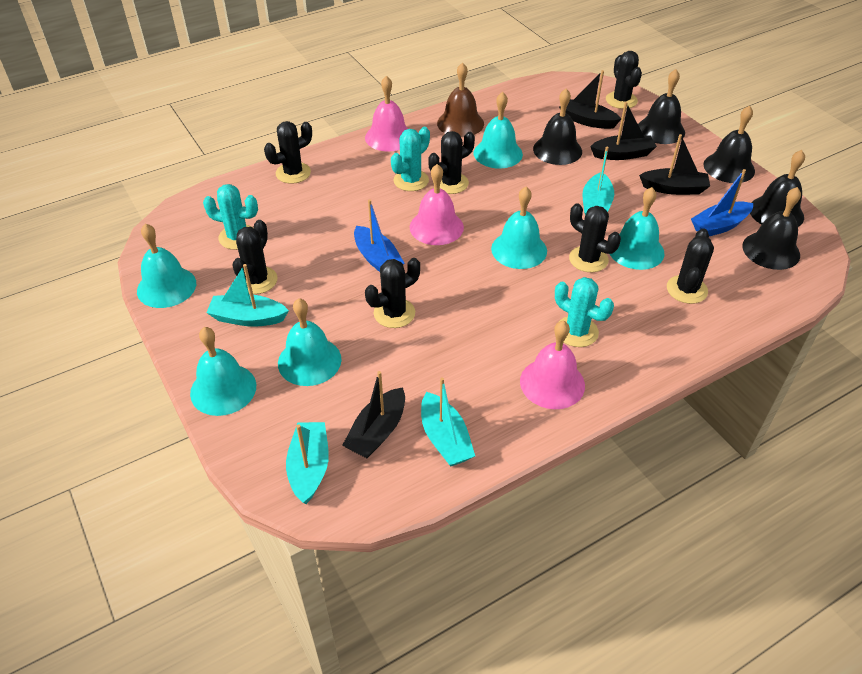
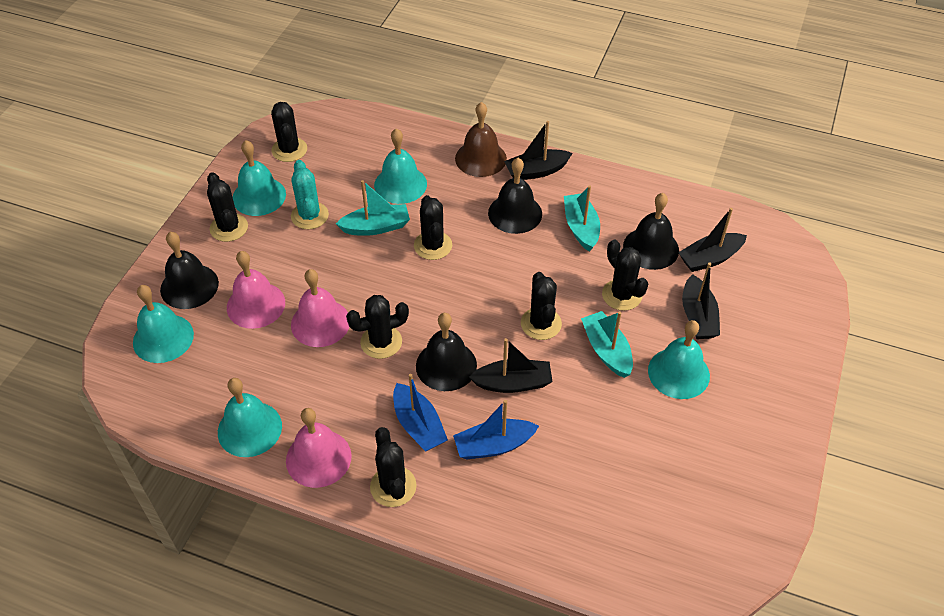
black bell: [533,89,582,165] [638,69,685,144] [703,105,755,183] [742,187,801,270] [750,150,805,227] = 5 -> [160,232,219,309] [416,313,477,391] [488,158,542,234] [623,193,679,270] = 4
turquoise bell: [137,223,196,308] [190,327,256,416] [278,298,342,386] [474,92,523,168] [491,187,547,269] [610,187,665,270] = 6 -> [133,285,194,363] [218,378,282,457] [233,140,286,216] [374,128,427,204] [648,320,710,399] = 5
turquoise boat: [206,264,289,327] [286,422,329,504] [421,377,475,467] [582,147,614,216] = 4 -> [336,180,410,236] [564,185,600,252] [581,311,633,378] = 3
turquoise cactus: [203,184,258,250] [391,127,430,191] [555,277,614,347] = 3 -> [291,160,329,229] = 1

